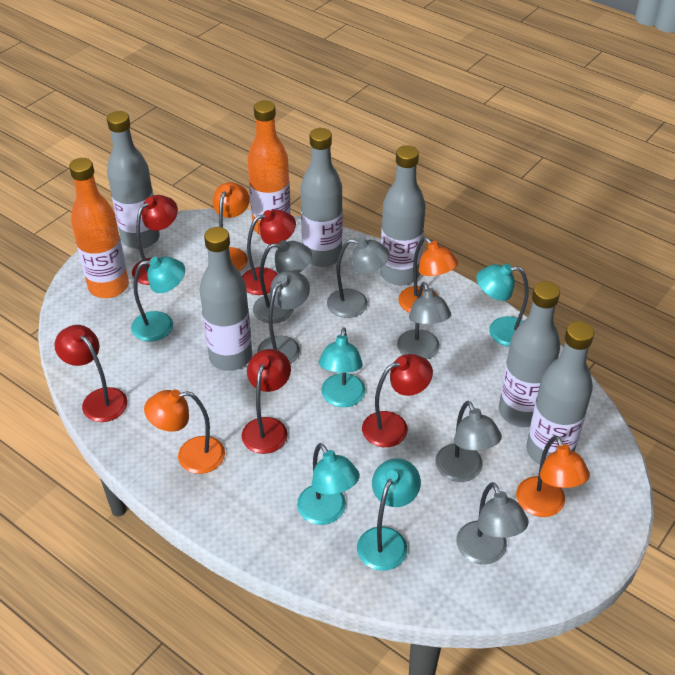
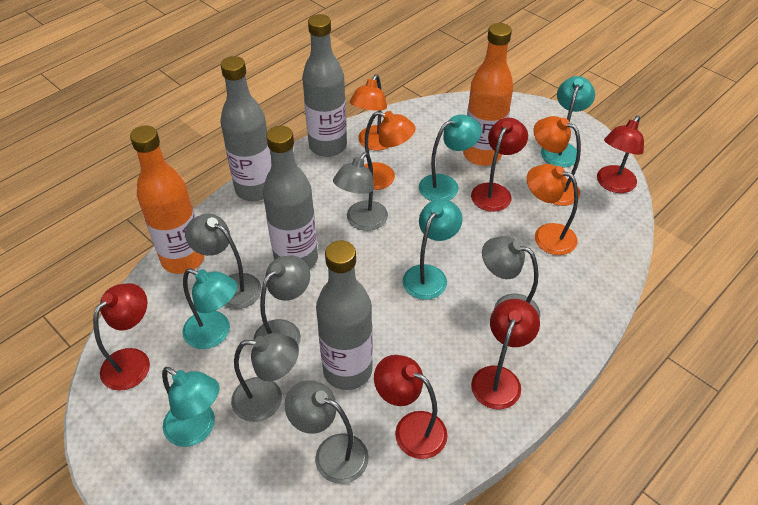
grey bottle: [107,111,160,249] [199,227,252,371] [301,128,343,267] [380,145,426,285] [499,281,560,427] [526,321,594,465] = 6 -> [221,56,271,201] [263,126,318,269] [302,14,347,157] [316,241,373,390] = 4

